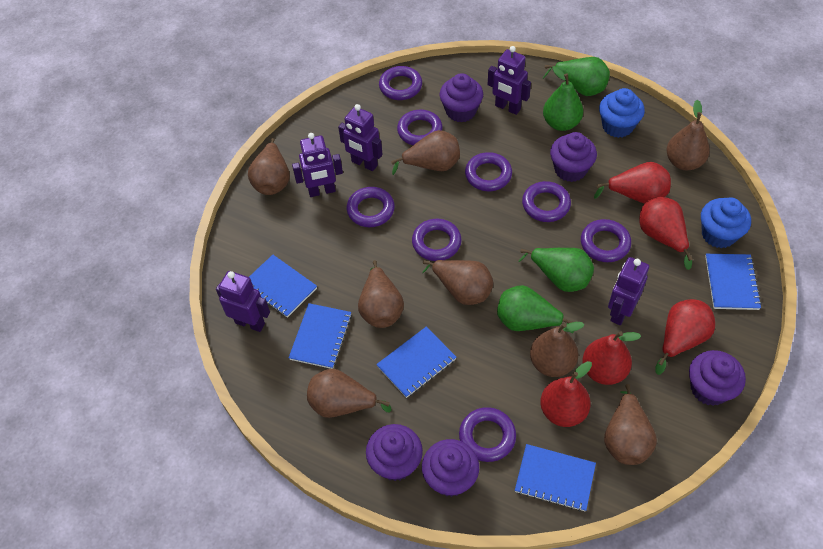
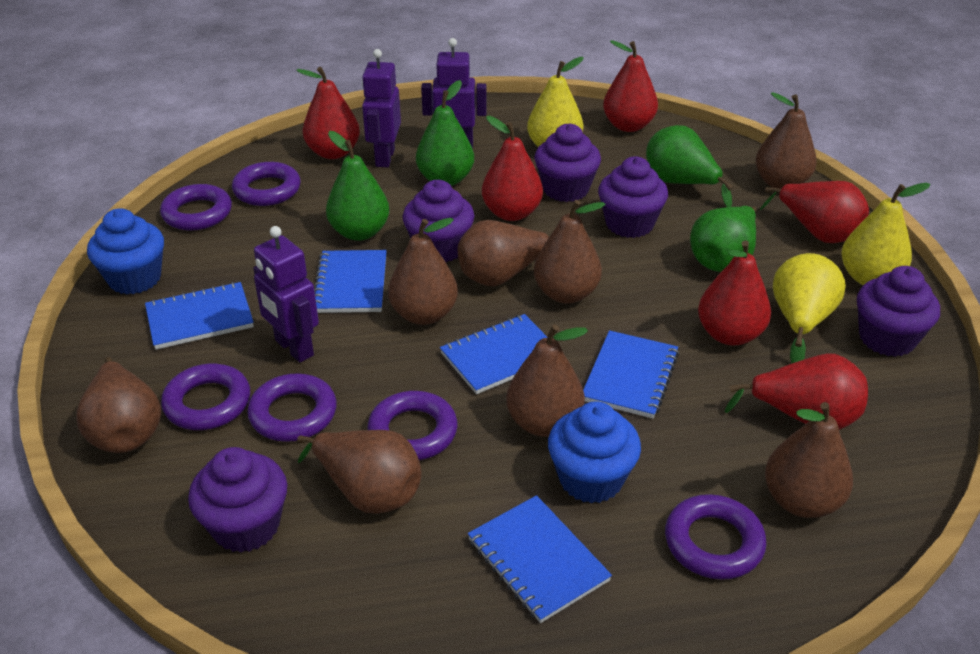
purple ring: [347,187,395,227] [379,66,422,100] [397,110,442,145] [412,219,462,261] [459,407,516,462] [465,152,512,191] [522,181,571,222] [581,219,631,262] = 8 -> [160,184,232,231] [161,364,250,430] [232,162,301,206] [247,373,337,442] [367,391,457,460] [665,494,766,580] = 6
purple robot: [216,271,270,332] [292,133,343,197] [338,104,383,171] [488,46,531,115] [608,257,649,325] = 5 -> [253,226,319,362] [362,49,401,167] [421,38,487,149] = 3
red pear: [540,361,592,427] [583,331,641,385] [594,162,671,204] [639,197,693,270] [655,299,715,375] = 5 -> [296,67,360,159] [482,116,543,221] [603,40,658,132] [698,240,771,345] [724,353,868,430] [760,181,869,243] = 6
yellow pear: none = 0 -> [527,57,584,147] [773,253,846,364] [841,183,930,285] = 3

